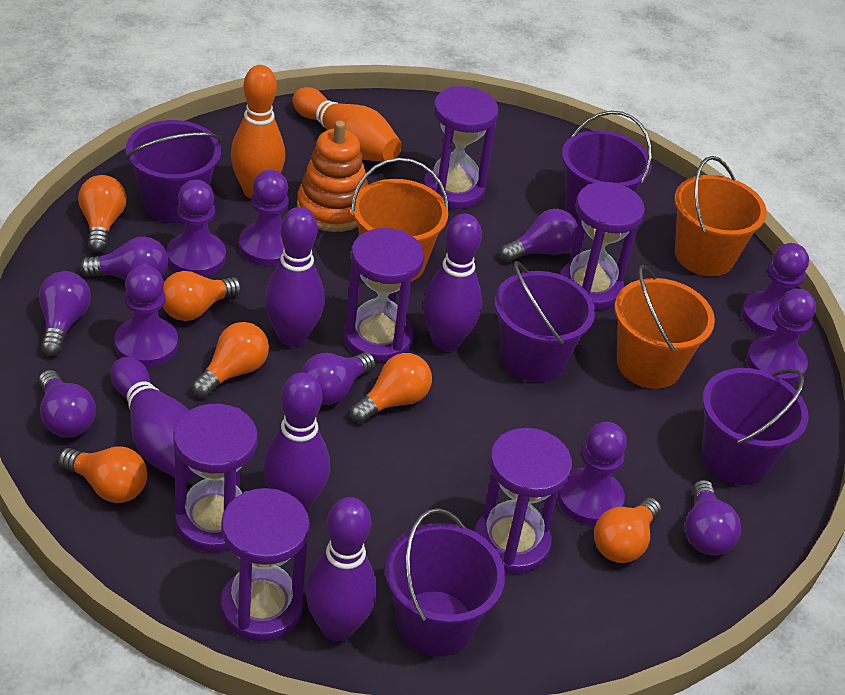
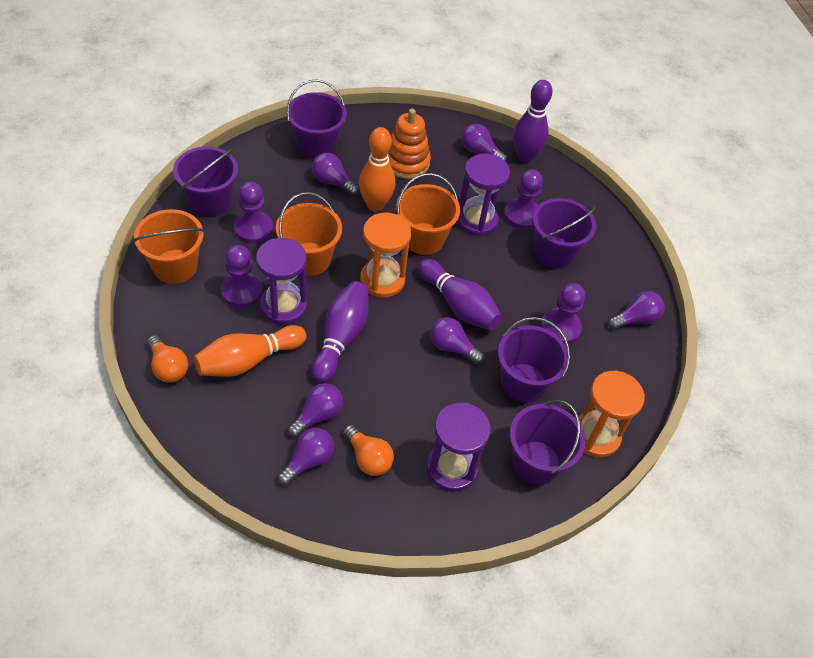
orange hourglass: none = 0 -> [360,213,411,298] [579,371,645,457] = 2
orange light bulb: [58,446,147,503] [78,175,126,253] [163,271,242,321] [192,322,269,398] [350,353,432,423] [594,498,661,563] = 6 -> [147,335,188,382] [343,425,394,476] = 2
purple bowling pin: [111,357,197,480] [263,373,330,511] [264,207,325,347] [306,497,377,641] [423,214,482,351] = 5 -> [311,281,368,383] [418,259,502,330] [514,80,553,162] = 3
purple hourglass: [173,404,258,552] [220,488,310,641] [344,228,424,362] [423,86,499,209] [474,428,572,574] [560,182,645,310] = 6 -> [256,238,307,325] [426,402,491,492] [457,153,510,236] = 3
purple pawn: [115,265,178,367] [167,180,226,277] [239,170,289,266] [557,422,627,526] [742,243,809,336] [747,289,816,384] = 6 -> [221,245,262,308] [234,182,273,244] [504,170,543,229] [541,283,585,344] = 4

